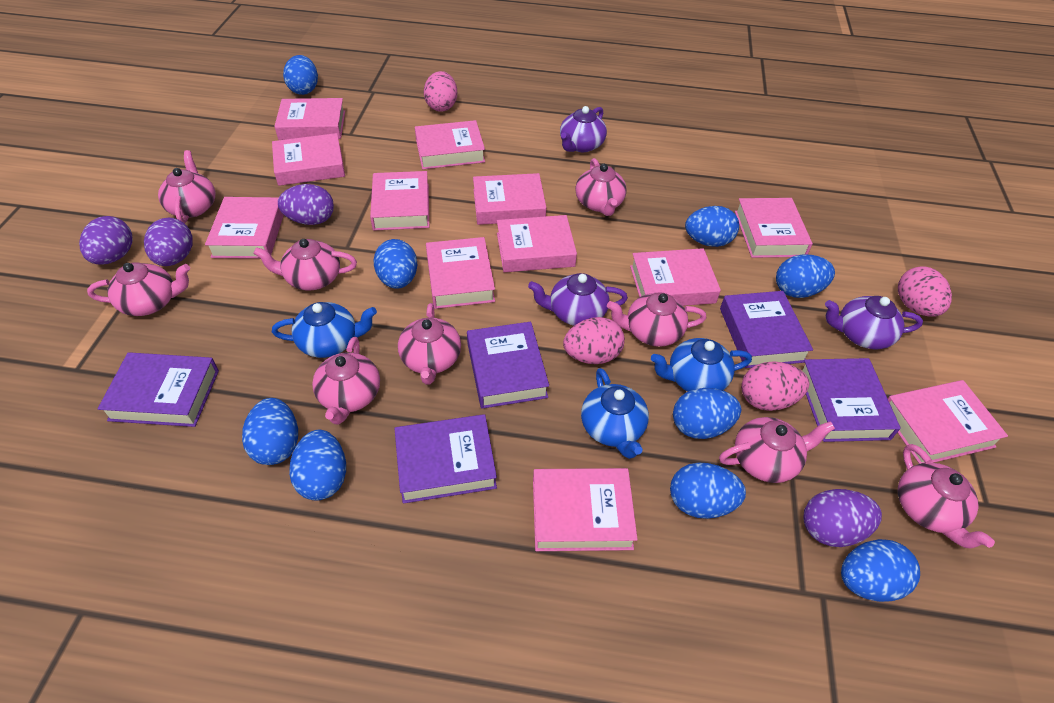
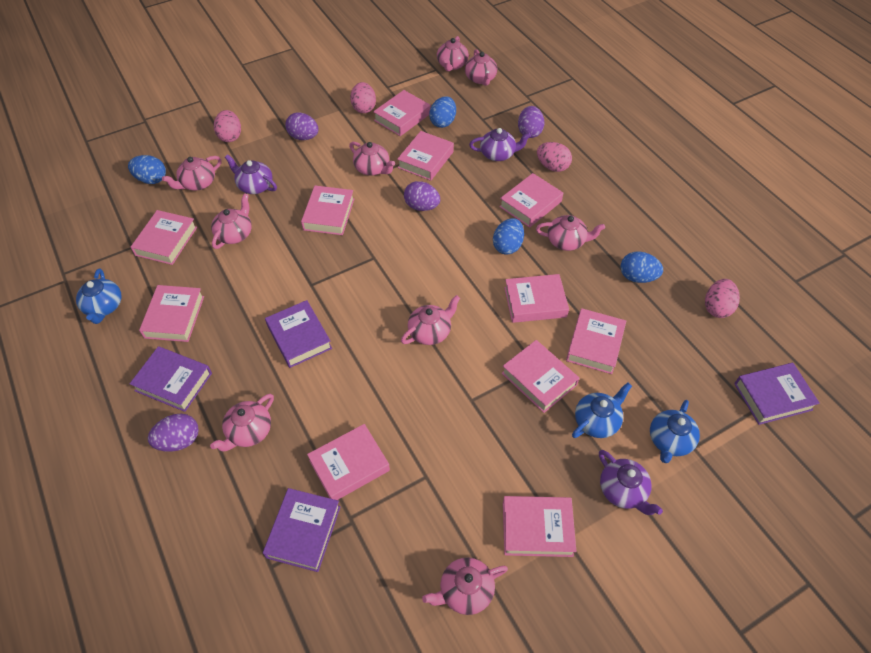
blue egg: [242,398,298,465] [283,55,318,95] [289,430,346,501] [374,239,418,289] [670,463,746,519] [673,388,741,439] [685,206,739,247] [776,254,835,298] [841,539,920,602] = 9 -> [128,155,166,184] [429,96,456,128] [493,218,524,255] [621,251,663,283] = 4
pink book: [205,197,284,259] [272,133,345,186] [274,98,345,140] [370,171,429,230] [415,120,485,169] [426,237,495,309] [473,173,546,225] [497,215,577,272] [533,468,638,551] [630,248,721,306] [735,198,813,258] [888,380,1008,464] = 12 -> [131,210,197,265] [139,285,204,342] [301,186,354,235] [307,424,390,500] [373,90,430,136] [397,131,454,181] [499,173,563,228] [502,340,579,413] [503,496,576,557] [504,274,569,323] [566,308,626,374] = 11
purple book: [98,352,219,427] [394,414,497,504] [467,322,549,409] [720,291,813,368] [802,358,901,442] = 5 -> [130,346,212,412] [263,488,341,572] [265,300,332,368] [734,363,820,425] = 4

